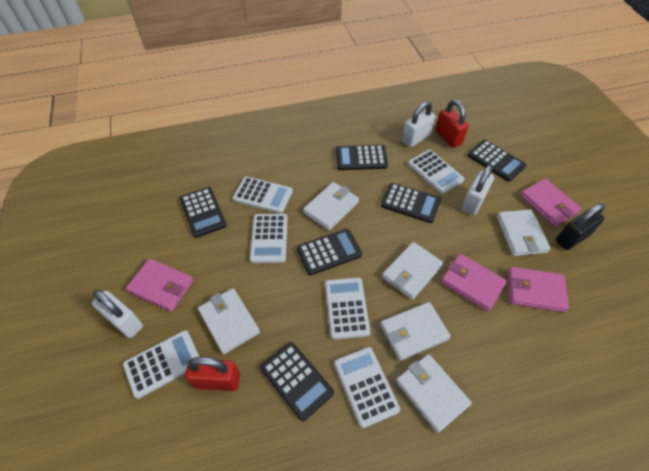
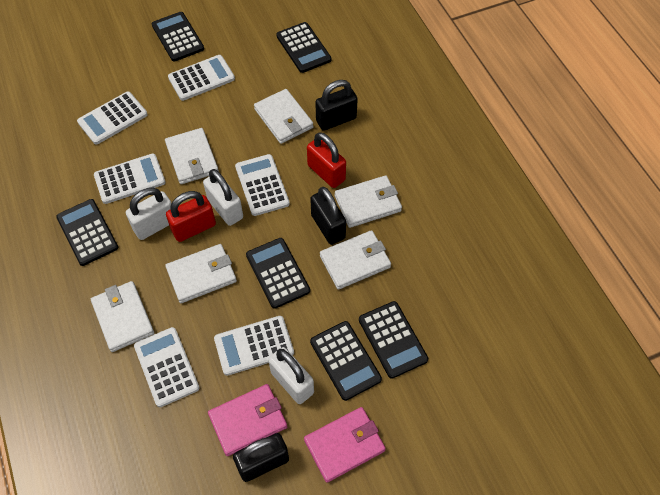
black padlock: [556,203,605,250] = 1 -> [233,433,289,482] [310,187,346,245] [315,80,358,131] = 3
pink wallet: [126,259,194,312] [441,254,507,312] [508,267,569,312] [520,179,581,227] = 4 -> [208,384,287,456] [304,407,386,483] = 2

